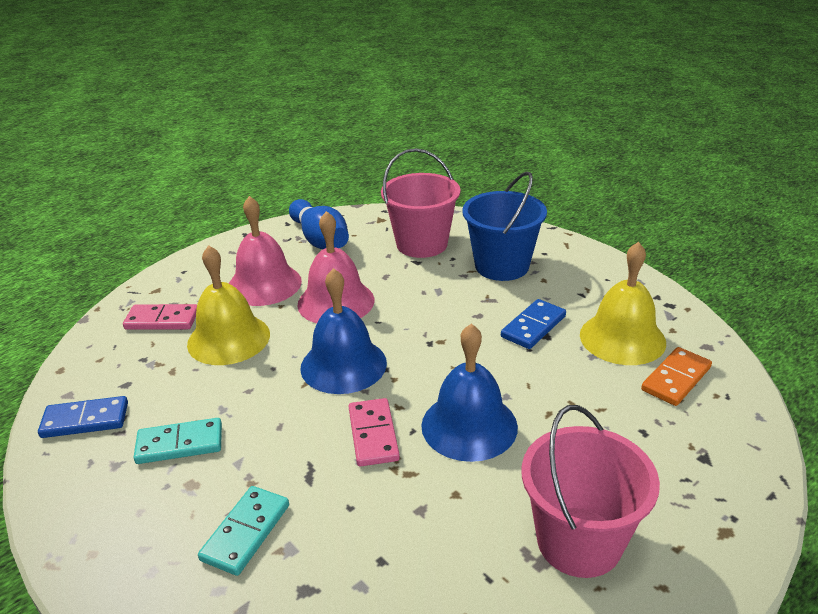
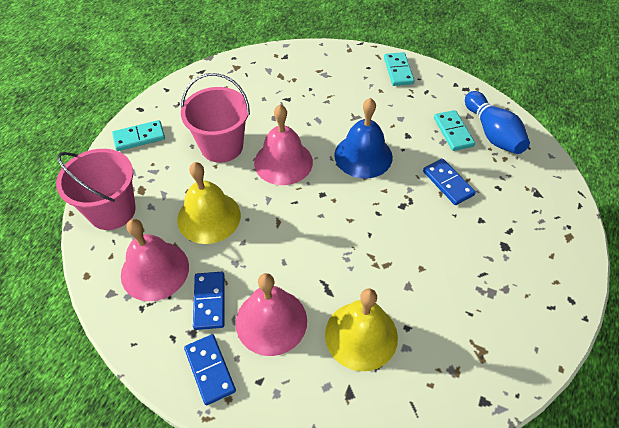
blue bell: [300,268,387,394] [421,324,518,462] = 2 -> [334,98,393,179] = 1
blue bucket: [462,171,547,281] = 1 -> none = 0
blue domino: [38,396,128,438] [501,299,566,349] = 2 -> [184,334,236,405] [193,272,225,330] [423,159,476,205] = 3
orange domino: [641,347,712,406] = 1 -> none = 0
pink bell: [229,196,302,306] [297,211,374,323] = 2 -> [121,219,189,301] [236,273,307,356] [254,105,313,185] = 3
pink domino: [123,304,197,330] [349,398,400,467] = 2 -> none = 0
turquoise domino: [133,418,222,464] [198,486,289,576] = 2 -> [112,120,165,151] [384,52,414,86] [434,110,475,151] = 3

